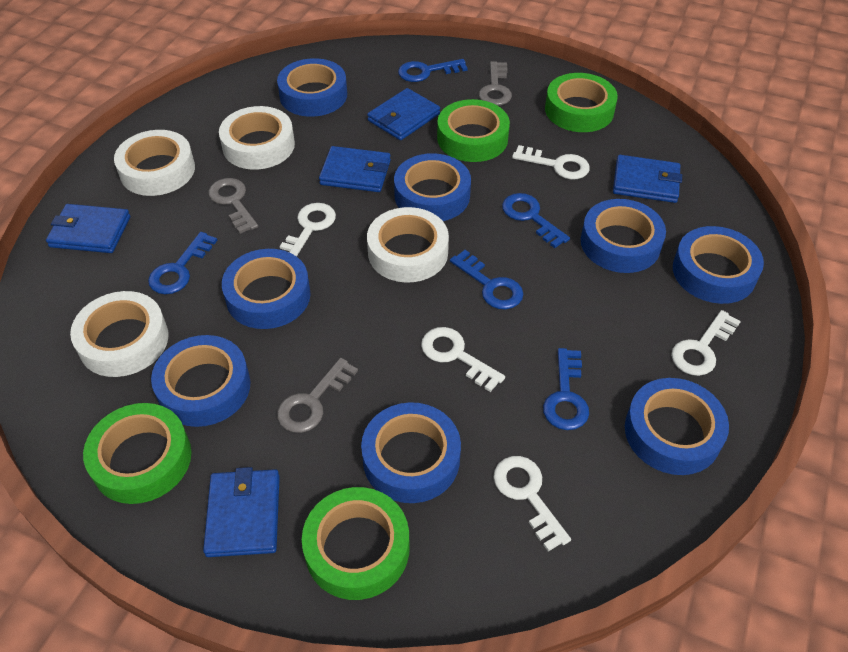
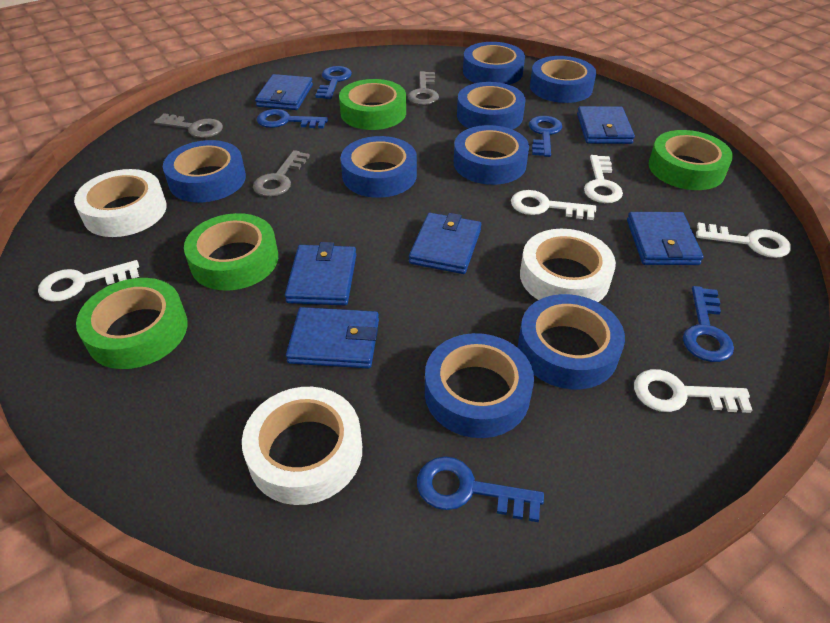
blue wallet: [46,204,130,253] [203,467,280,557] [319,146,391,192] [367,88,440,140] [613,155,682,203] = 5 -> [255,74,313,110] [285,242,356,305] [286,307,379,369] [409,213,481,274] [577,106,635,144] [627,212,704,265] = 6
white tape: [70,291,168,377] [114,130,195,196] [219,106,295,170] [367,207,449,283] = 4 -> [74,169,167,237] [242,387,362,505] [520,229,616,302] = 3

